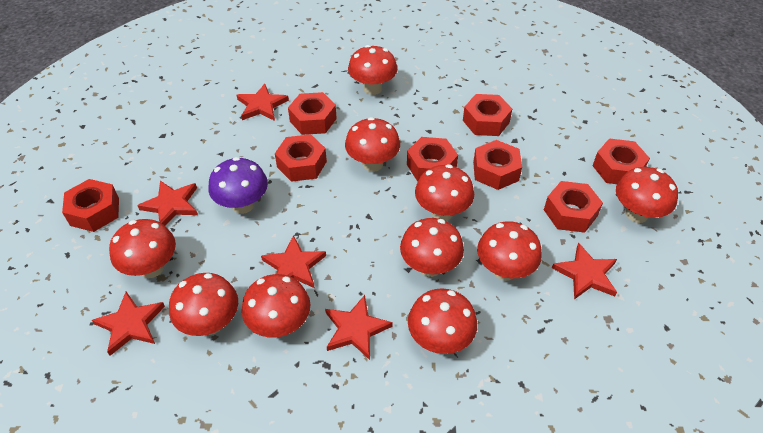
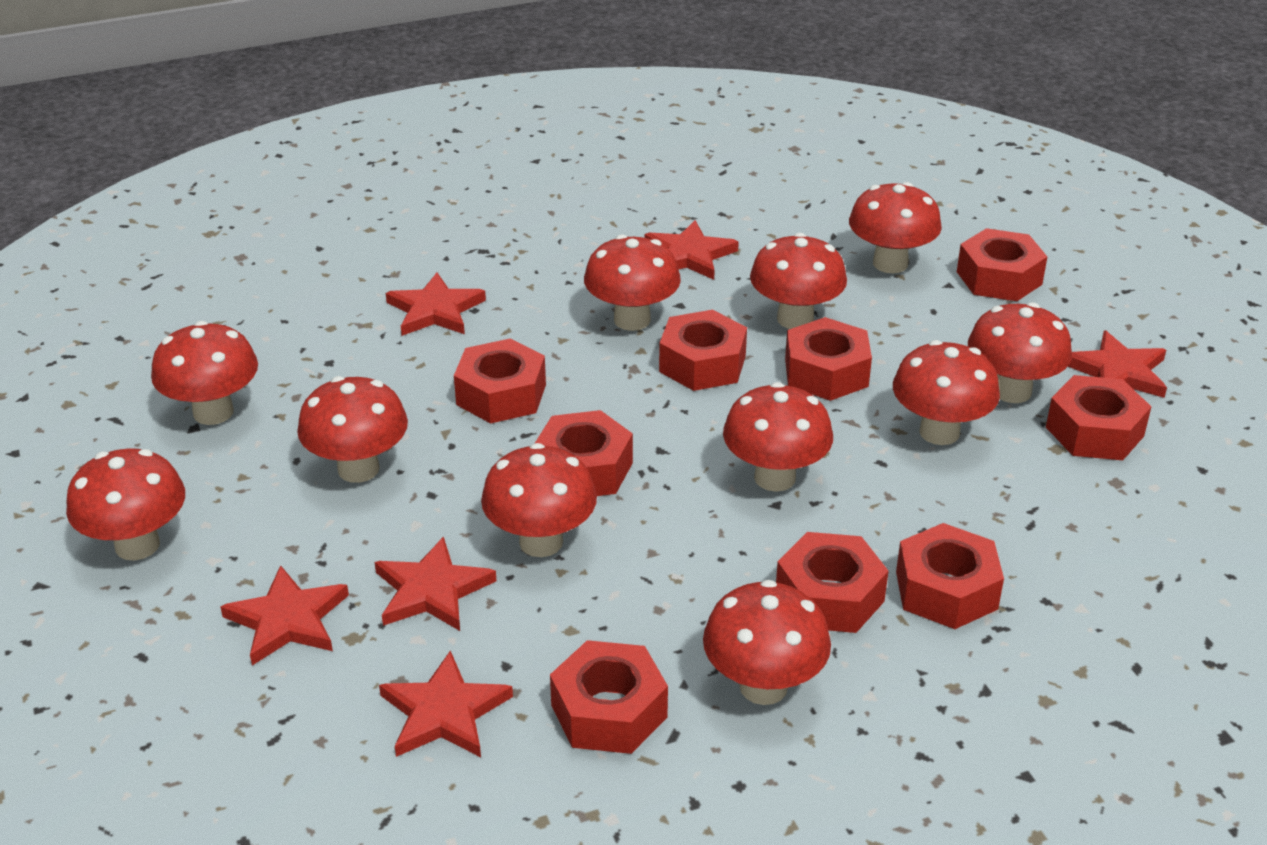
purple mushroom: [208,157,268,214] = 1 -> none = 0
red mushroom: [109,219,176,278] [169,273,238,336] [242,274,311,338] [345,117,400,172] [348,45,398,95] [400,218,464,277] [408,288,477,354] [415,164,474,221] [477,221,542,281] [616,167,678,223] = 10 -> [66,449,185,561] [151,321,258,425] [297,376,408,483] [481,443,597,557] [584,235,681,331] [703,580,831,705] [723,382,833,492] [750,233,847,329] [849,182,942,273] [893,340,1000,445] [968,302,1072,403] = 11
red nut: [62,179,119,232] [275,134,327,182] [288,92,337,135] [407,137,458,181] [463,94,512,136] [473,140,522,190] [544,181,603,233] [593,138,650,184] = 8 -> [454,339,546,423] [534,410,633,496] [550,640,668,754] [659,310,747,391] [776,532,889,633] [785,317,872,401] [896,523,1004,629] [957,228,1047,301] [1046,375,1151,460] = 9

